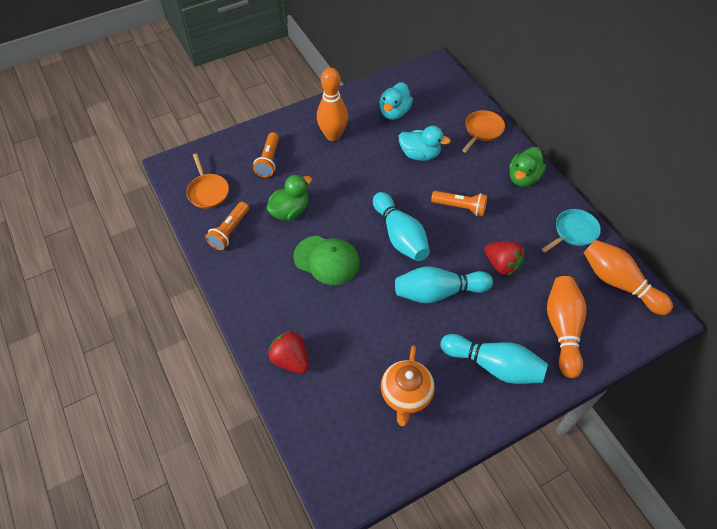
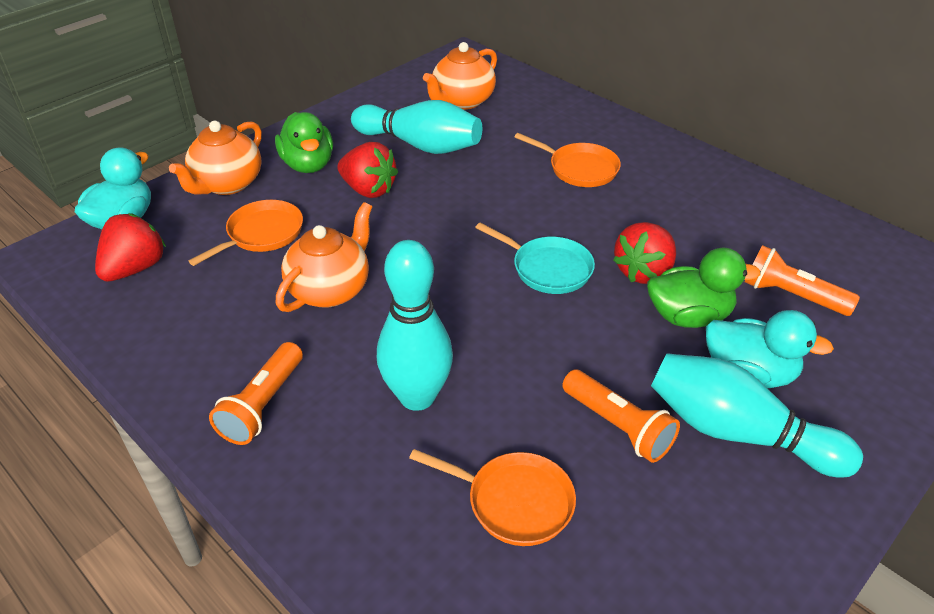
green cap: [293,236,360,285] = 1 -> none = 0
orange bowling pin: [317,68,348,141] [547,276,587,378] [584,240,673,315] = 3 -> none = 0
orange pan: [186,153,229,209] [462,110,505,152] = 2 -> [189,200,303,266] [409,449,576,546] [515,133,621,187] = 3
orange teapot: [381,346,435,426] = 1 -> [169,121,262,195] [276,202,372,312] [423,42,497,110] = 3
red strawberry: [268,330,309,374] [484,241,524,275] = 2 -> [95,213,166,282] [337,142,398,198] [613,222,676,284] = 3

